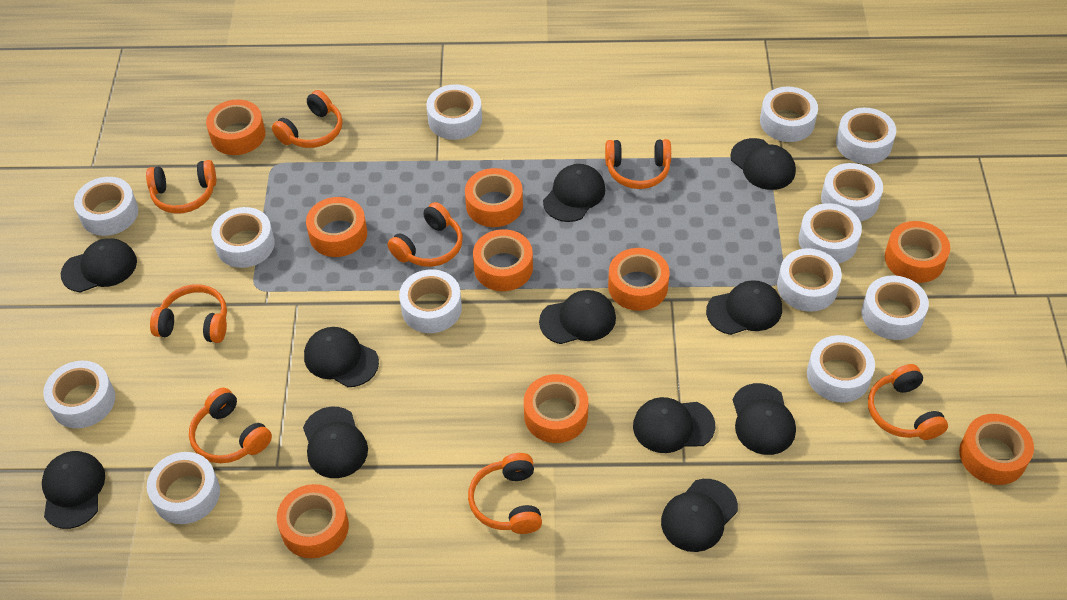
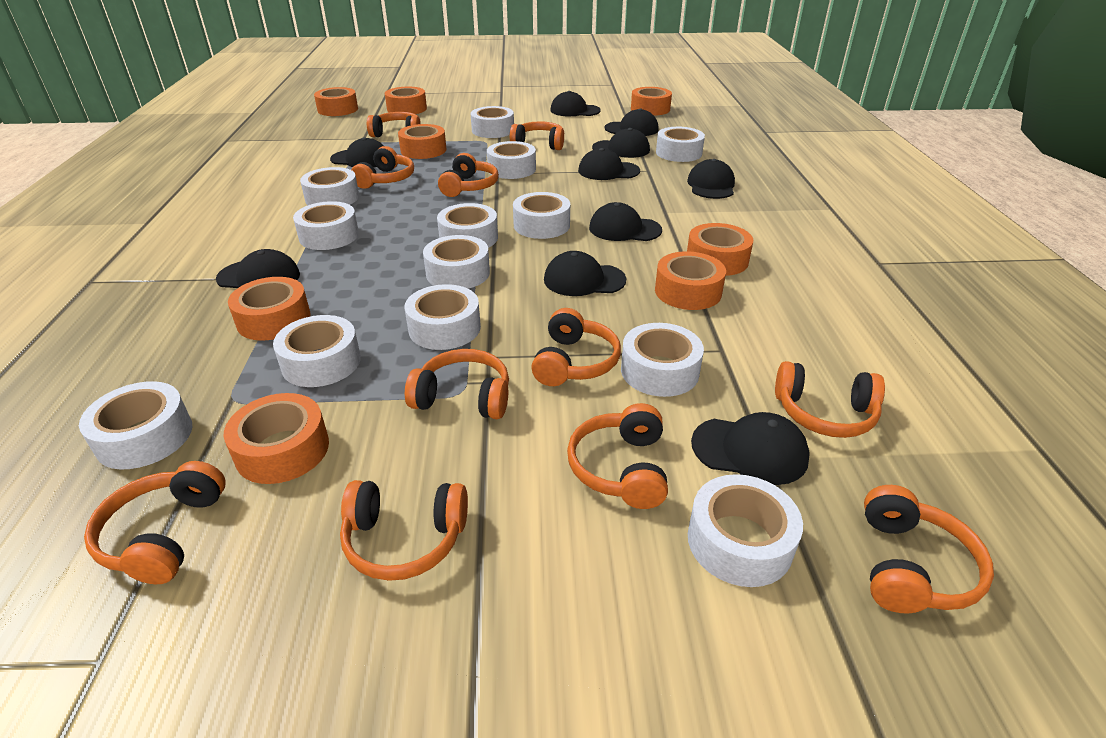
black cap: [42,451,105,529] [61,238,137,292] [303,407,368,478] [304,327,379,387] [539,290,616,344] [543,164,605,222] [633,397,715,453] [661,479,738,552] [706,280,782,335] [730,138,796,190] [733,383,796,455] = 11 -> [216,249,300,288] [330,137,384,167] [544,251,626,296] [550,91,601,116] [578,148,640,180] [589,202,662,241] [592,128,650,158] [605,109,659,136] [687,159,735,199] [691,412,810,485] = 10
orange headphones: [146,160,216,214] [150,284,227,343] [189,388,272,463] [272,90,343,148] [388,202,463,267] [468,453,542,534] [605,139,671,189] [868,364,948,440] = 8 -> [84,461,226,584] [340,480,468,581] [351,146,414,189] [367,112,421,137] [405,349,509,419] [438,153,499,197] [510,121,564,150] [531,308,621,386] [567,403,668,509] [775,361,885,438] [864,485,994,613] = 11
orange tape: [206,99,265,155] [277,484,349,558] [306,197,367,257] [465,168,523,227] [473,229,533,291] [524,374,588,443] [608,248,670,311] [885,221,950,283] [959,414,1034,485] = 9 -> [223,393,329,484] [228,277,311,341] [314,87,358,116] [385,87,427,114] [398,124,446,159] [631,87,672,116] [655,251,726,310] [687,223,753,276] = 8

